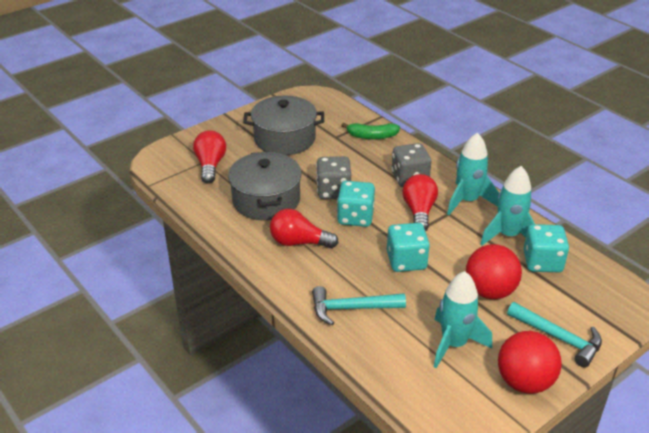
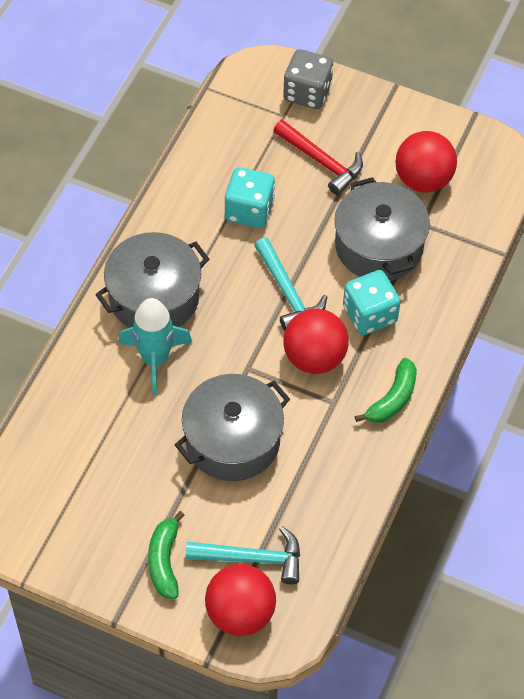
green banana: [341,123,400,139] = 1 -> [148,511,185,599] [355,358,417,423] = 2
grey dice: [316,156,351,199] [392,143,431,187] = 2 -> [283,49,333,109] = 1
grey pot: [228,151,302,221] [243,95,324,155] = 2 -> [95,232,209,328] [175,374,290,481] [335,177,430,281] = 3
red ball: [466,244,522,299] [498,331,562,394] = 2 -> [205,564,276,636] [283,309,349,374] [396,131,457,192] = 3
red hammer: none = 0 -> [273,120,363,195] = 1
red light bulb: [193,130,226,184] [270,209,339,248] [403,174,438,232] = 3 -> none = 0
turquoise dice: [337,181,375,227] [387,223,430,272] [524,224,569,272] = 3 -> [225,167,275,228] [343,270,401,335] = 2
turquoise rocket: [434,271,492,368] [447,133,499,215] [480,166,535,245] = 3 -> [118,298,192,396] = 1

